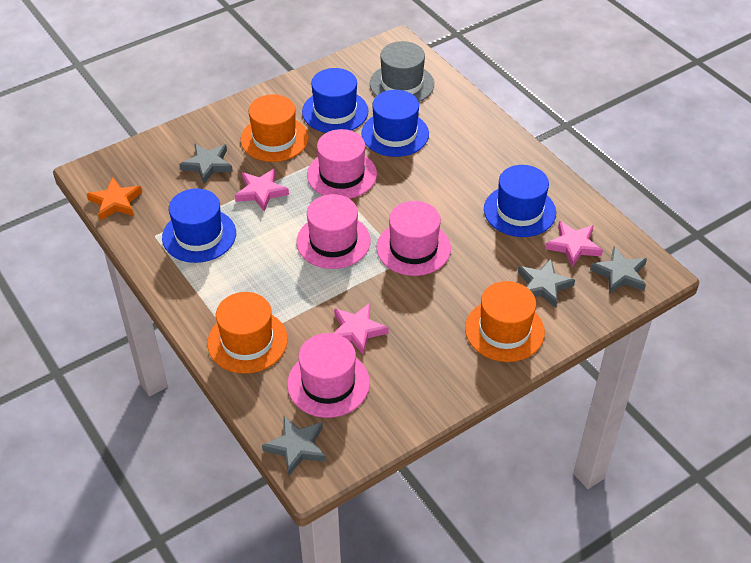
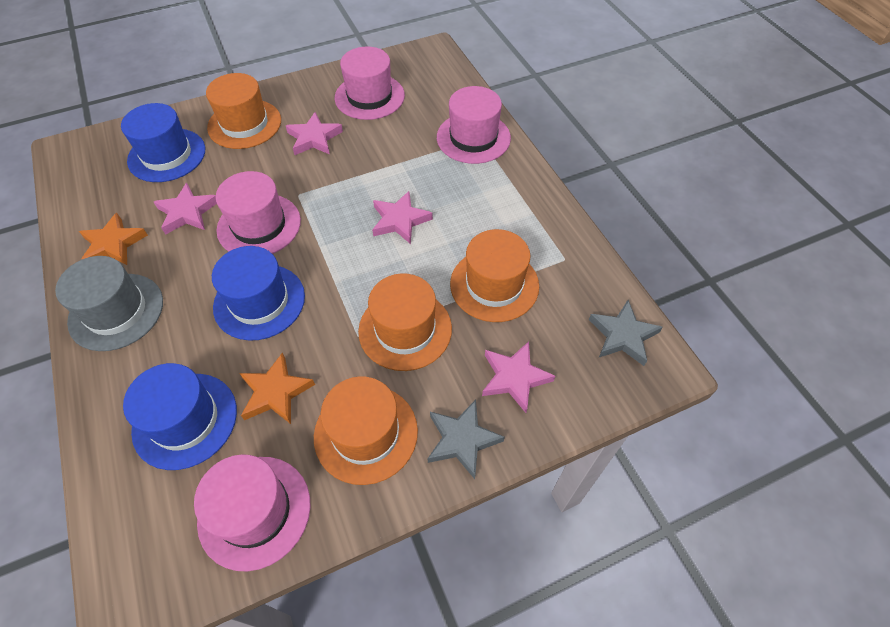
blue hat: [162,188,236,263] [302,68,368,133] [361,90,429,157] [484,165,556,237] = 4 -> [121,103,205,182] [123,363,237,470] [212,246,305,341] = 3
grey star: [180,143,233,184] [262,416,326,476] [518,259,575,308] [590,247,647,294] = 4 -> [428,400,505,479] [589,300,663,366] = 2
orange hat: [207,292,288,374] [241,94,309,162] [465,281,545,362] = 3 -> [206,73,281,149] [314,376,418,485] [358,273,452,371] [450,229,539,322] = 4
orange star: [87,178,142,221] = 1 -> [79,213,148,265] [239,352,315,424] = 2
pink star: [235,169,289,212] [334,303,389,355] [545,221,603,267] = 3 -> [154,183,217,235] [286,112,343,155] [372,191,433,244] [482,341,555,413] = 4

